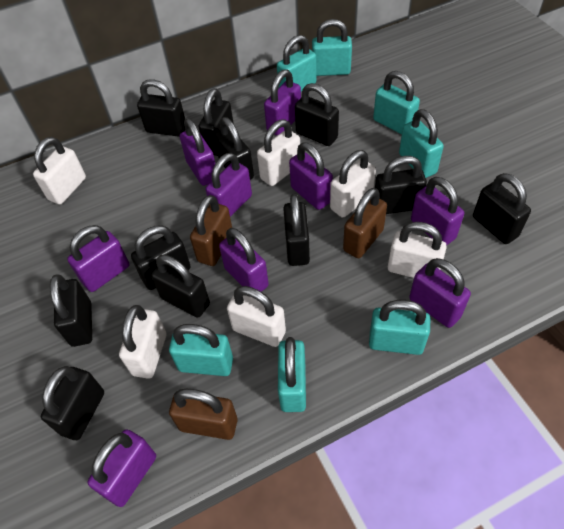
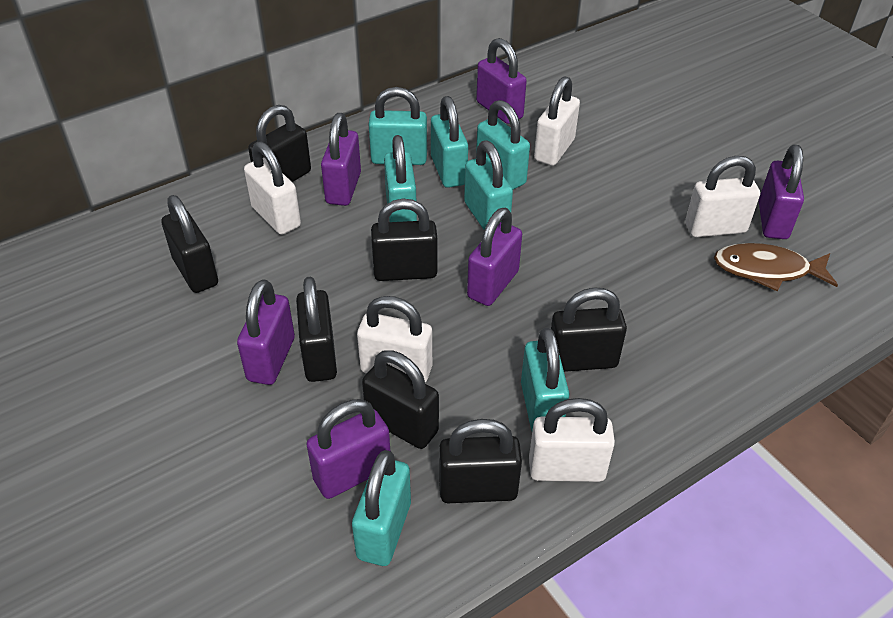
black padlock: [41,366,104,440] [50,274,92,347] [131,225,191,290] [137,79,185,137] [151,255,210,318] [199,88,234,156] [214,117,254,180] [283,194,310,266] [295,83,339,146] [375,156,427,214] [473,173,531,244] = 11 -> [161,195,218,293] [248,105,311,182] [296,277,337,382] [362,350,439,449] [371,199,437,281] [439,419,522,503] [551,287,627,372] = 7
brown fish: none = 0 -> [714,243,838,292] = 1
brown padlock: [169,389,238,440] [190,195,232,266] [343,188,387,258] = 3 -> none = 0
purple padlock: [67,225,129,292] [87,429,156,507] [180,118,215,186] [205,153,252,217] [219,228,269,292] [264,70,301,136] [289,142,333,210] [409,258,471,328] [411,177,464,246] = 9 -> [237,279,295,385] [306,399,390,499] [321,113,361,206] [467,208,522,306] [476,38,527,124] [759,144,804,239] = 6
white padlock: [33,137,86,205] [119,305,166,379] [227,286,286,347] [257,119,300,186] [330,150,376,218] [388,222,447,278] = 6 -> [244,141,301,235] [357,296,432,383] [529,398,615,482] [534,76,580,166] [685,156,760,237] = 5

